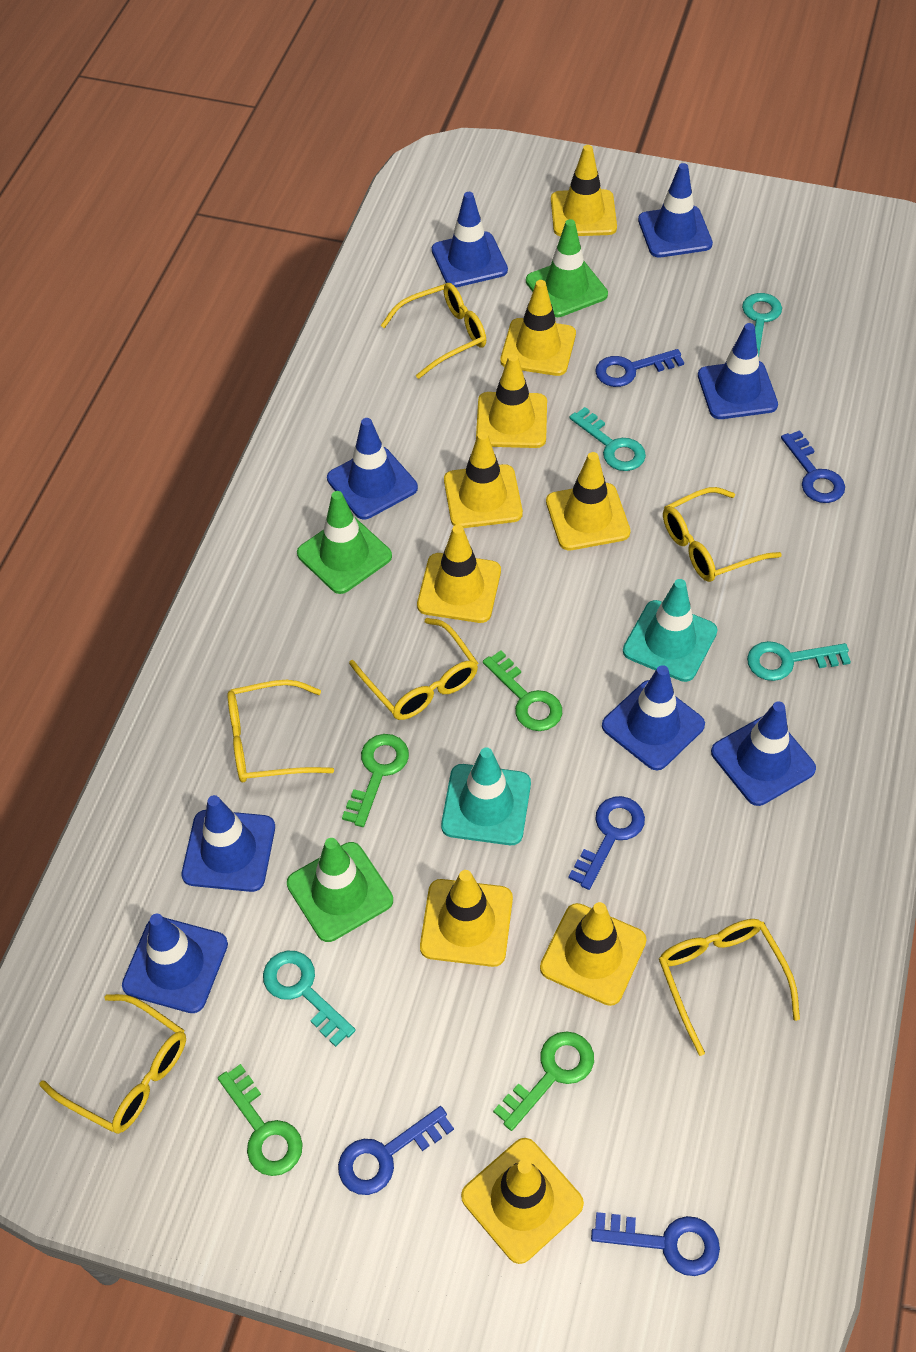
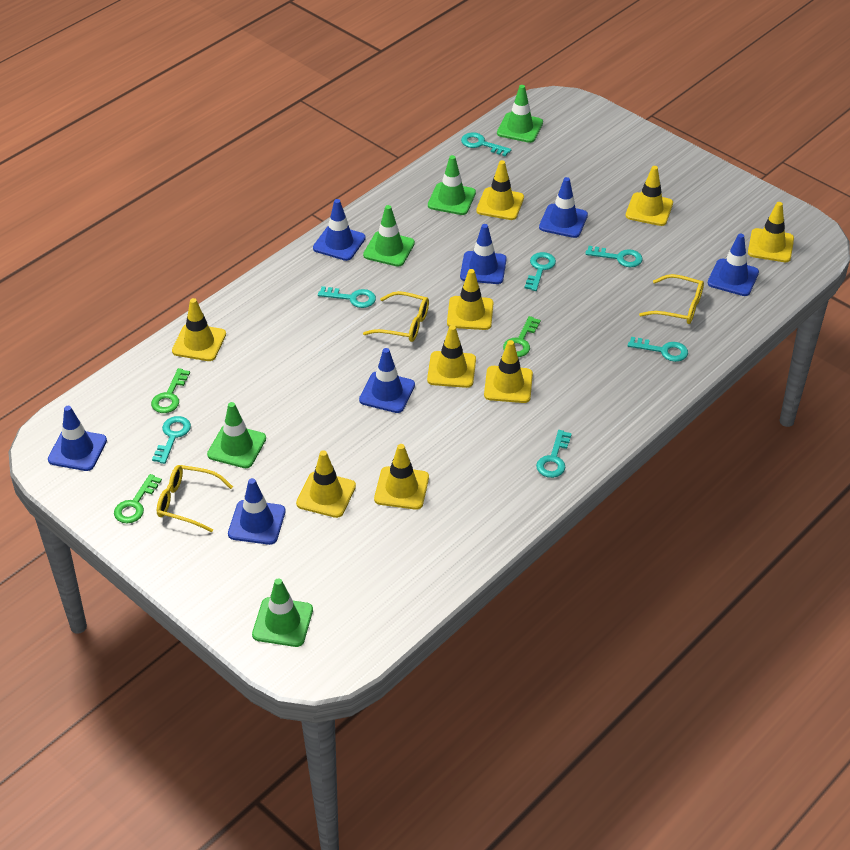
blue key: [338,1106,454,1195] [569,796,645,890] [591,1212,720,1276] [595,349,684,387] [781,430,845,503] = 5 -> none = 0
blue traffic cone: [122,914,228,1013] [182,795,275,892] [327,418,418,519] [432,192,508,287] [602,665,705,770] [638,163,713,258] [698,323,778,419] [711,701,816,806] = 8 -> [48,406,107,471] [228,478,286,545] [313,199,366,261] [359,348,415,413] [460,224,507,284] [539,177,588,238] [708,234,759,296] = 7
green key: [218,1064,303,1176] [342,734,409,827] [483,650,562,731] [493,1031,594,1131] = 4 -> [114,474,162,523] [151,368,190,413] [503,316,541,357] = 3
green traffic cone: [287,838,393,942] [297,491,392,594] [526,219,608,317] = 3 -> [207,402,266,468] [252,578,313,647] [363,205,415,267] [428,155,476,215] [497,85,543,143] = 5
turquoise key: [263,951,356,1047] [569,407,646,471] [742,293,782,357] [747,641,851,681] = 4 -> [152,416,191,464] [318,286,376,308] [461,132,511,157] [525,252,556,291] [536,430,572,478] [585,246,643,267] [628,337,688,362] = 7
turquoise traffic cone: [441,747,531,845] [623,579,718,682] = 2 -> none = 0
yellow glasses: [39,994,186,1134] [227,680,334,782] [349,618,478,720] [380,283,486,379] [659,919,800,1056] [663,487,782,582] = 6 -> [157,465,233,532] [363,291,429,342] [639,274,704,324] = 3

